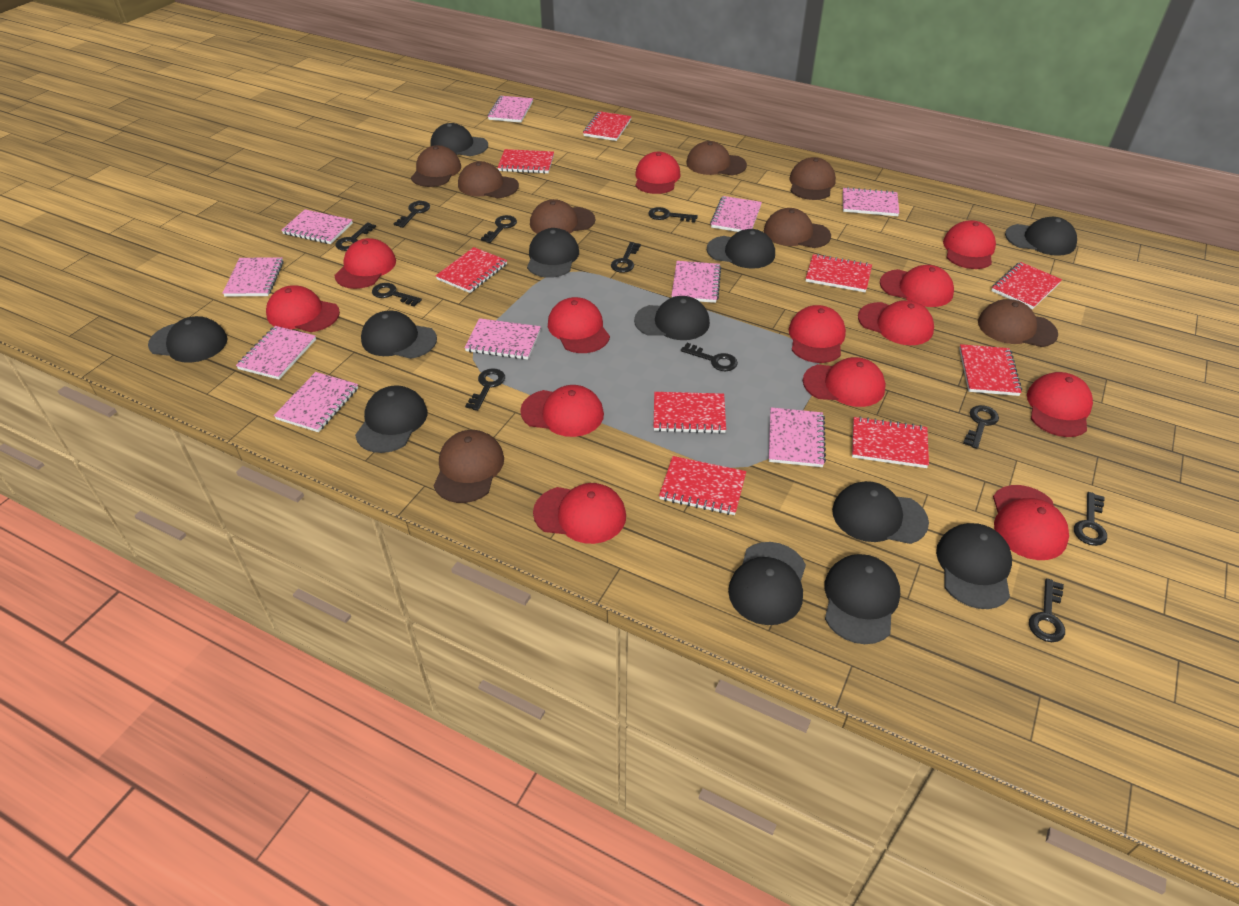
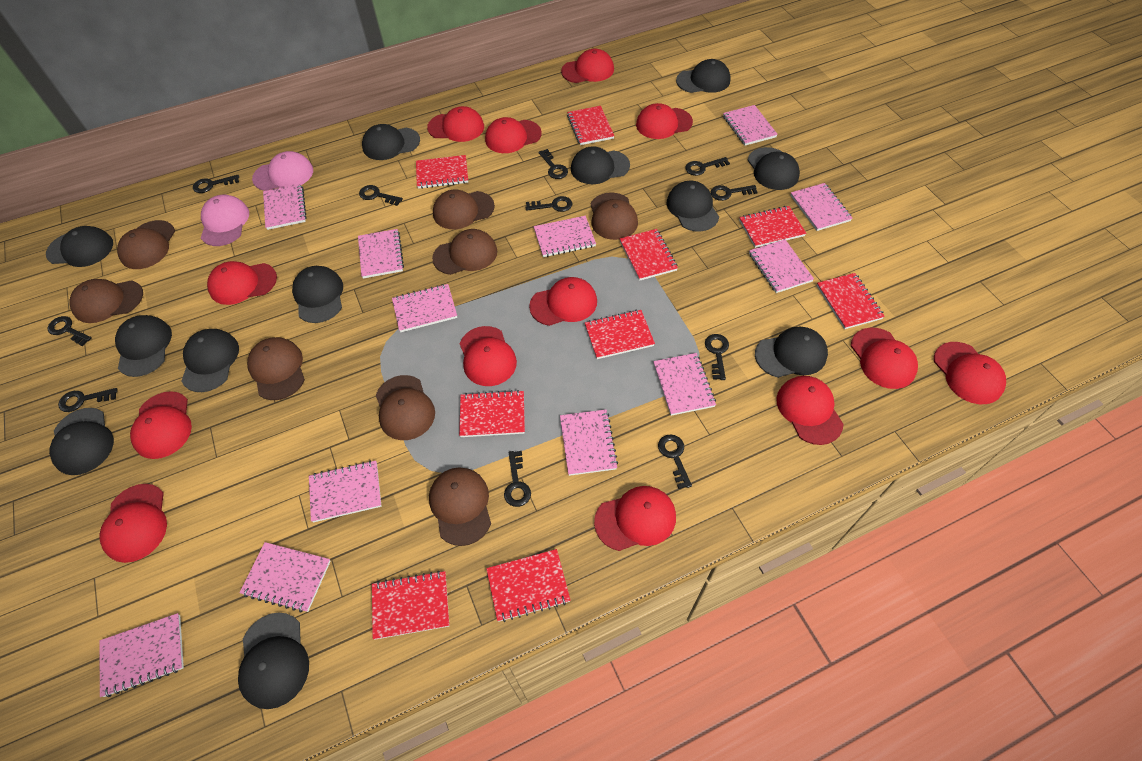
pink cap: none = 0 -> [201,195,249,246] [252,151,313,191] = 2
pink notebook: [222,257,284,297] [236,326,316,379] [274,372,358,432] [281,209,353,244] [464,318,541,360] [488,96,533,123] [672,261,721,303] [710,196,762,232] [769,407,826,467] [843,187,899,216] = 10 -> [99,613,184,697] [239,542,331,612] [263,184,307,230] [309,461,382,522] [358,229,404,278] [392,284,457,332] [534,216,596,257] [560,409,618,476] [653,353,716,416] [723,105,778,146] [749,239,814,293] [790,183,853,231] = 12

